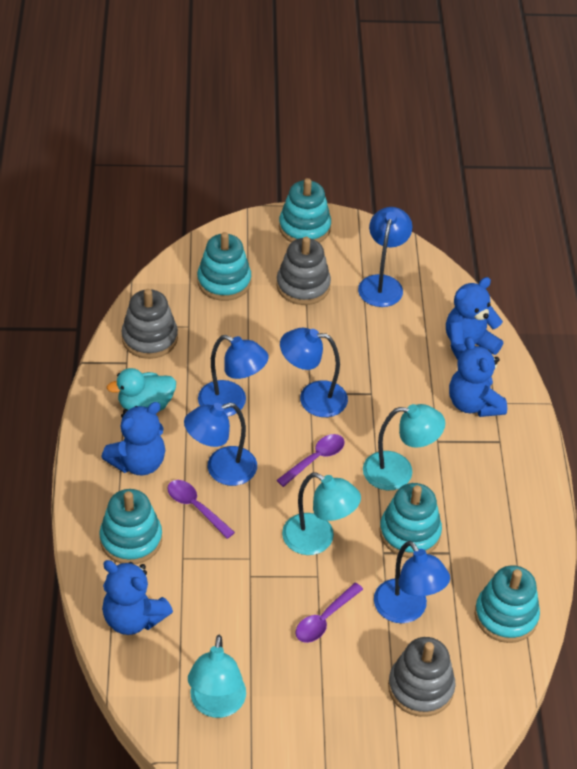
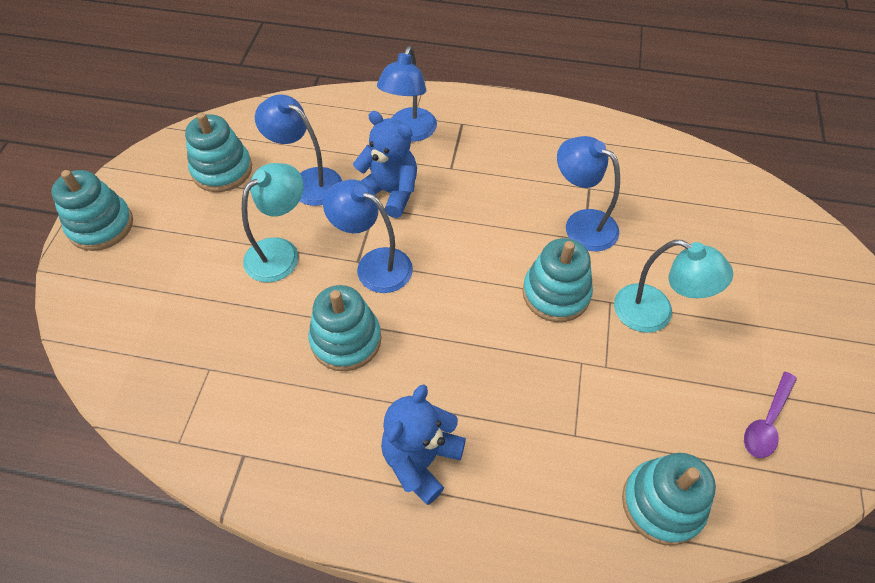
blue lamp: [184,403,257,486] [198,335,269,417] [280,328,348,417] [358,207,412,307] [374,541,450,624] = 5 -> [255,94,342,206] [323,179,413,293] [377,46,437,142] [557,136,620,251] = 4
blue teddy bear: [101,402,165,475] [102,560,173,635] [446,277,503,360] [449,337,507,417] = 4 -> [353,111,417,218] [381,384,466,505] = 2
grey stacking toy: [121,289,178,359] [276,237,331,305] [388,637,456,717] = 3 -> none = 0
purple spoon: [167,480,235,539] [276,434,345,487] [295,583,363,643] = 3 -> [744,372,797,458] = 1
turquoise duck: [107,368,176,411] = 1 -> none = 0
turquoise lamp: [188,635,246,718] [282,473,361,555] [363,404,445,490] = 3 -> [242,163,304,282] [614,240,733,333] = 2

